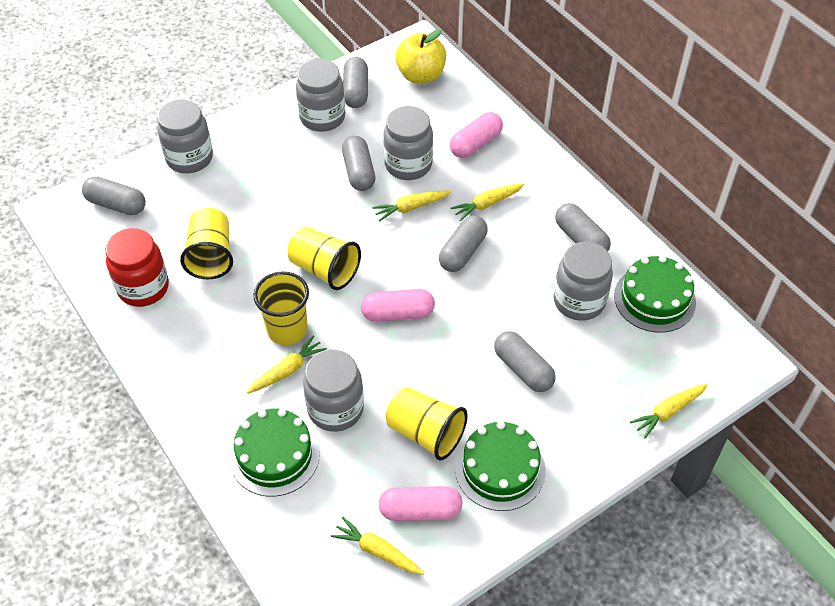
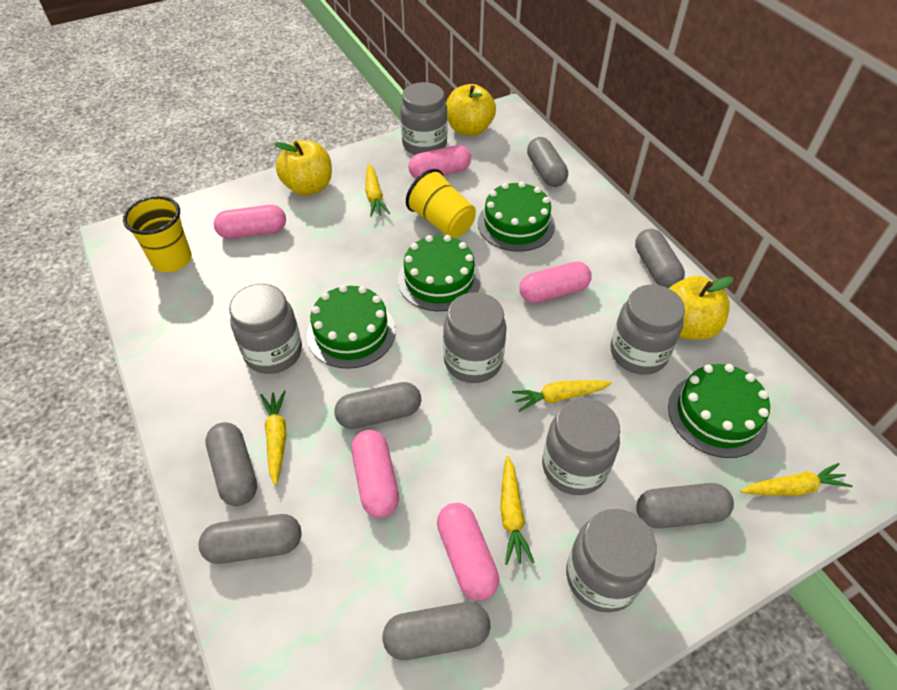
green cake: [230,409,320,497] [455,421,546,511] [614,255,696,333] = 3 -> [307,285,396,369] [398,235,481,311] [478,181,555,252] [668,364,770,458] = 4
grey capsule: [82,177,146,215] [342,136,375,191] [343,57,368,108] [439,215,488,272] [494,331,556,392] [555,203,611,251] = 6 -> [198,514,301,564] [205,422,257,506] [334,382,421,429] [383,602,490,660] [527,137,568,187] [635,229,685,288] [636,483,734,528] = 7
grey jar: [157,99,213,173] [296,59,345,132] [303,349,364,432] [383,106,433,180] [554,242,613,321] = 5 -> [229,284,302,374] [400,82,447,155] [443,292,507,383] [542,398,620,495] [566,509,657,613] [610,284,685,375] = 6
pink capsule: [361,289,435,322] [379,486,462,521] [450,112,503,158] = 3 -> [214,205,286,239] [351,430,399,518] [408,145,471,179] [437,503,499,601] [519,262,592,303] = 5
red jar: [105,228,169,307] = 1 -> none = 0
yellow apple: [395,29,446,84] = 1 -> [275,140,332,196] [446,84,496,136] [669,276,734,340] = 3
yellow cup: [180,208,233,279] [253,271,309,345] [288,227,361,290] [386,387,468,460] = 4 -> [123,196,192,272] [406,169,476,238] = 2

